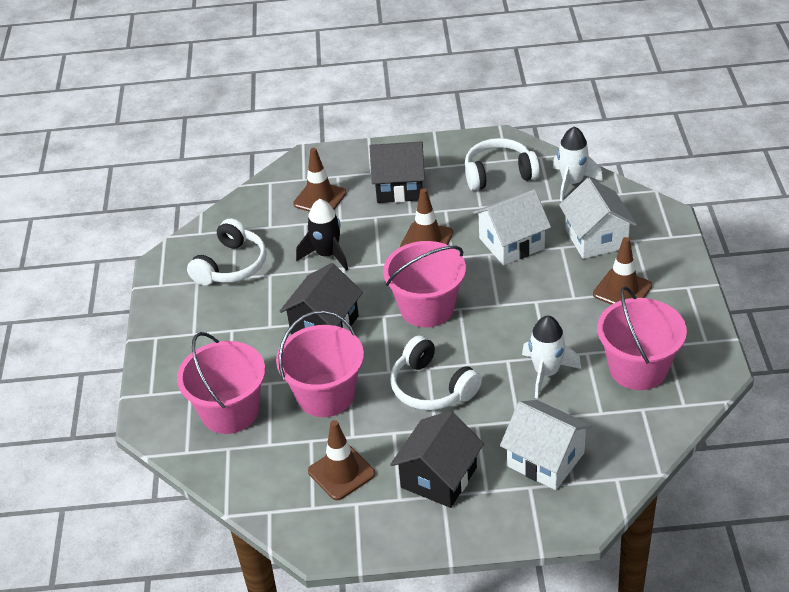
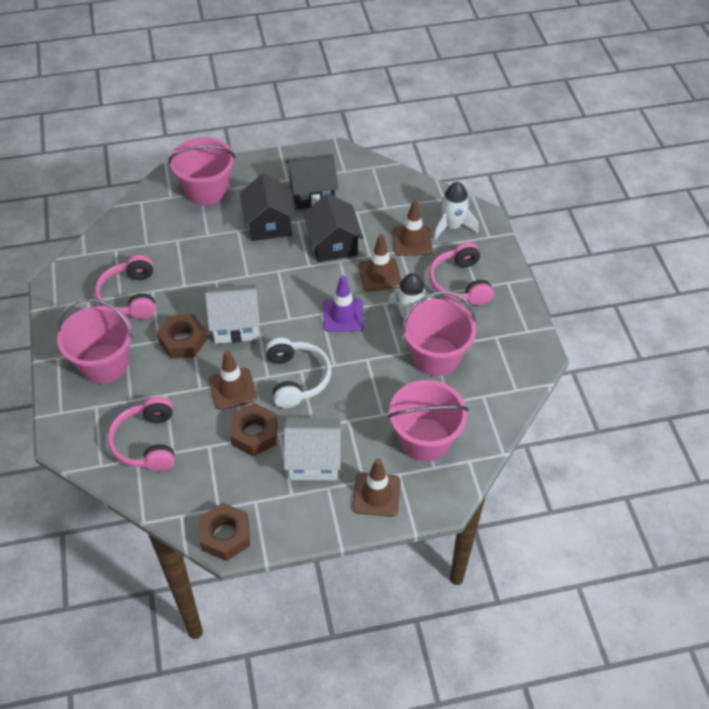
black rocket: [296,199,348,271] = 1 -> none = 0
brown nut: none = 0 -> [156,314,207,359] [199,503,250,561] [230,403,277,456] = 3
pink headphones: none = 0 -> [95,255,156,319] [108,396,175,471] [429,242,493,305] = 3
purple traffic cone: none = 0 -> [323,275,364,332] = 1
white headphones: [187,219,266,286] [390,335,482,410] [465,138,540,191] = 3 -> [266,338,331,408] = 1
white house: [473,189,551,265] [500,400,593,490] [559,178,637,259] = 3 -> [205,284,260,344] [284,418,341,480] = 2

